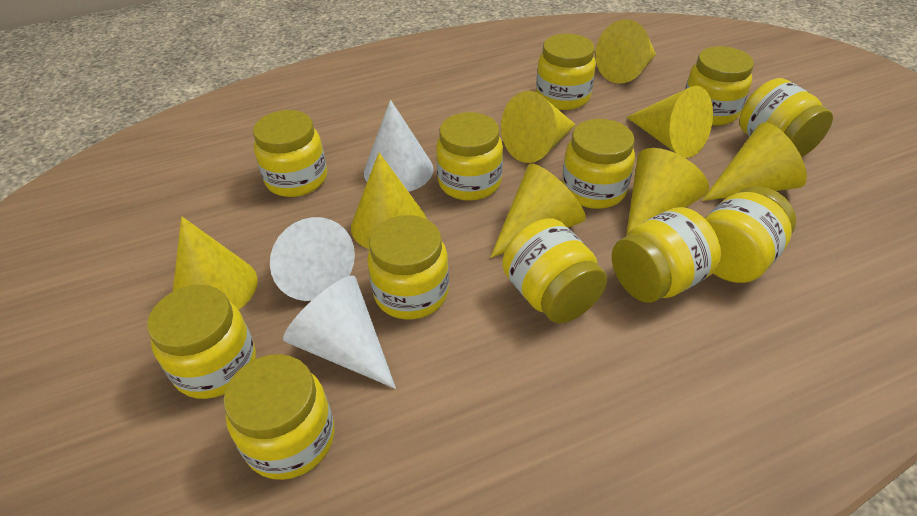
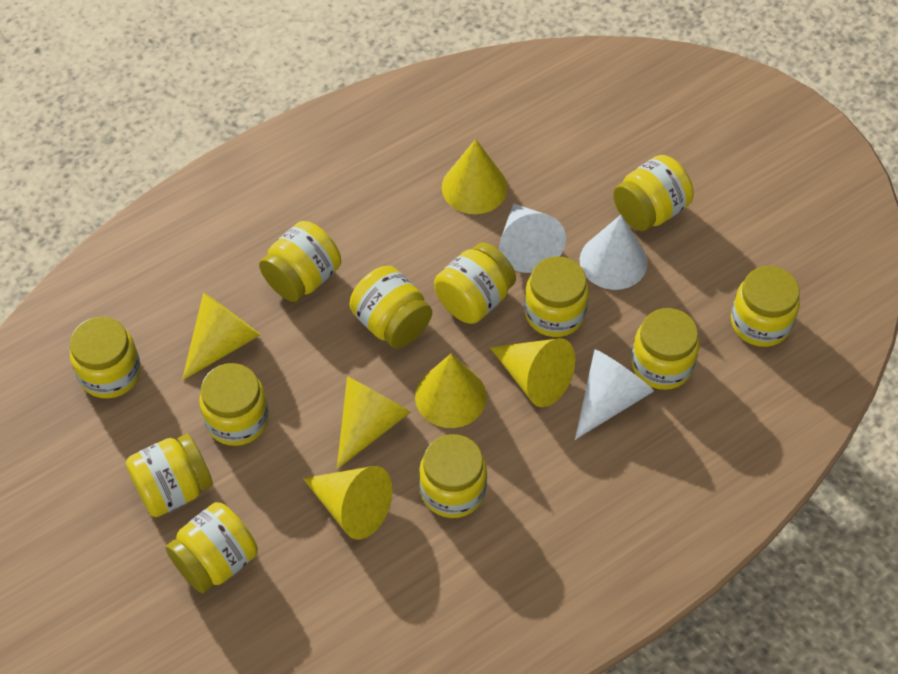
yellow cone: [173,217,257,310] [351,153,427,249] [490,164,586,258] [501,91,576,163] [596,19,656,84] [626,148,709,235] [627,86,713,158] [702,122,807,201] = 8 -> [182,293,260,381] [303,466,392,540] [337,376,411,469] [415,354,487,428] [442,139,508,214] [490,338,575,407] = 6

